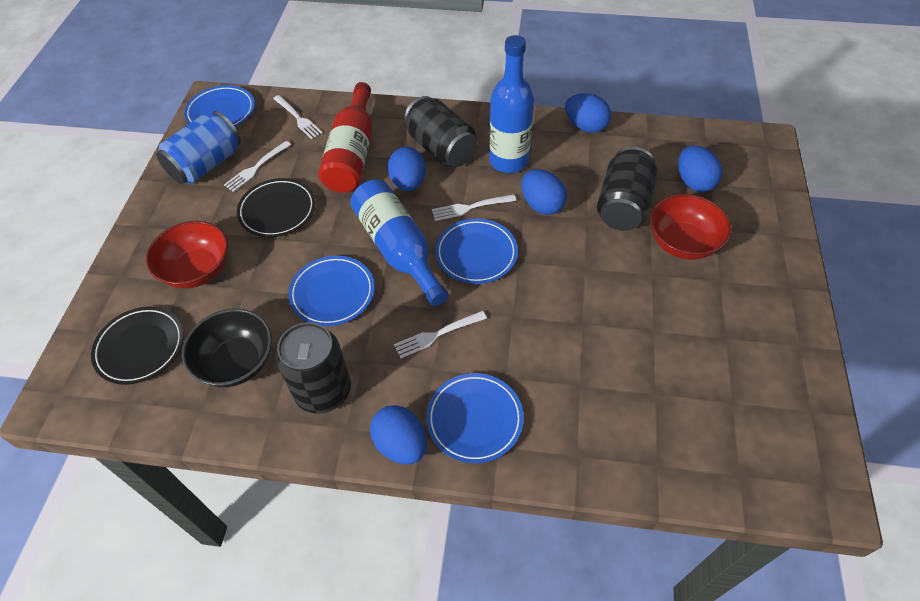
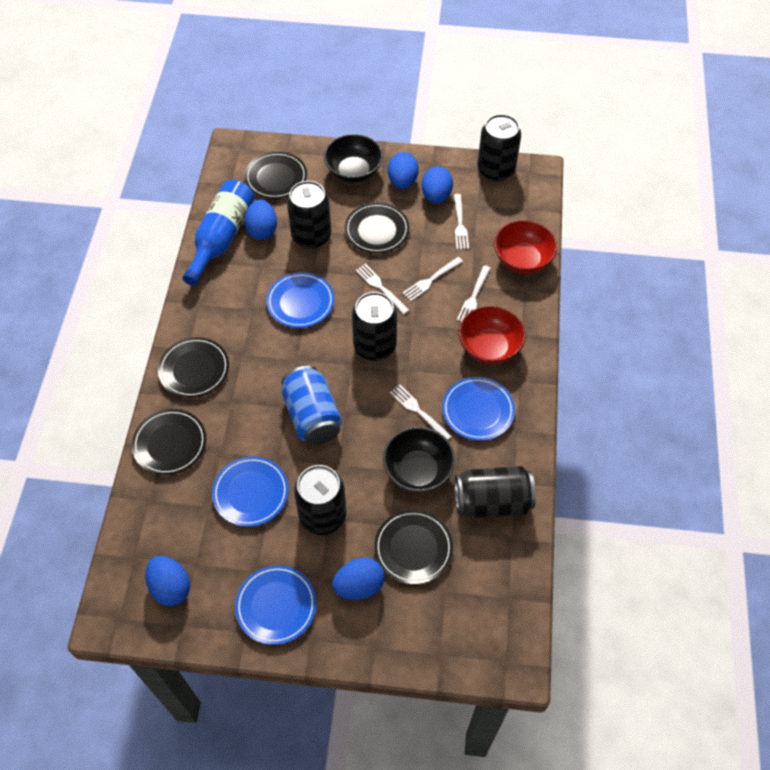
black bowl: [182,309,272,387] = 1 -> [324,134,383,183] [383,427,455,493] = 2
black can: [276,322,351,414] [404,96,477,167] [597,147,658,231] = 3 -> [287,181,331,249] [294,465,346,535] [352,292,397,361] [455,466,536,518] [477,114,521,181] = 5
black plate: [91,306,184,385] [237,178,316,237] = 2 -> [132,409,206,475] [158,337,229,398] [245,152,307,199] [345,203,409,253] [374,510,453,584] = 5
blue bottle: [350,180,449,306] [489,35,534,173] = 2 -> [183,180,254,286] = 1
red bottle: [318,82,373,193] = 1 -> none = 0
white fork: [224,141,291,192] [273,95,323,139] [394,311,487,358] [432,194,516,221] = 4 -> [356,264,409,314] [390,385,452,440] [403,257,463,301] [454,194,469,249] [457,265,490,322] = 5

